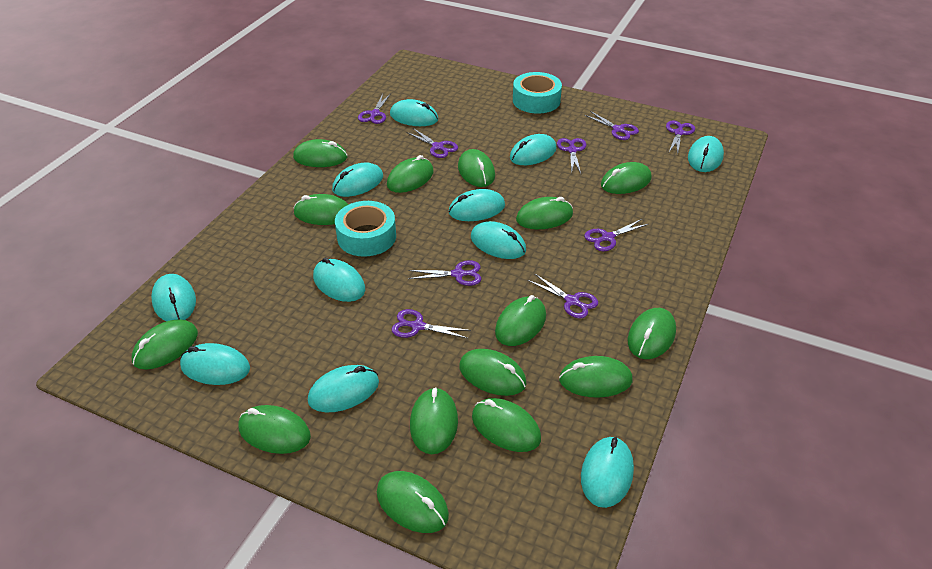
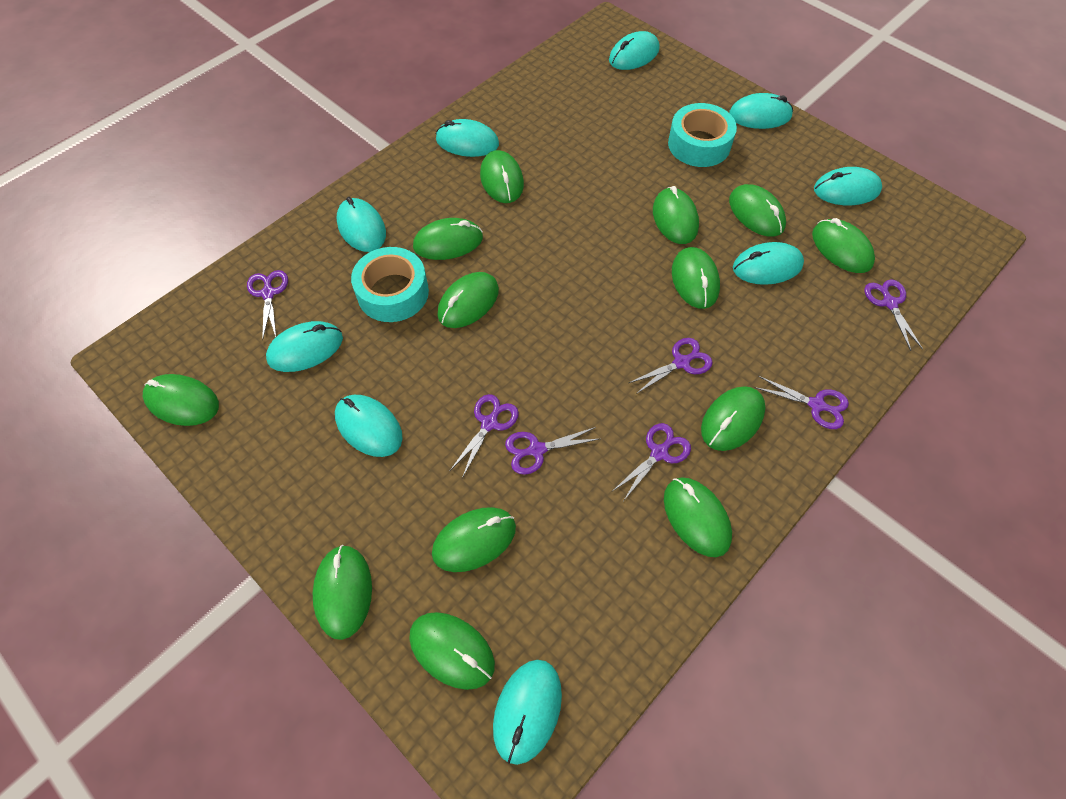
green mouse: [132,319,198,370] [239,405,311,454] [293,139,347,167] [293,194,349,225] [377,471,449,533] [387,155,434,193] [410,387,458,454] [458,149,495,187] [459,349,527,396] [472,398,541,452] [495,295,546,346] [516,197,573,229] [559,356,633,398] [601,162,652,194] [628,308,676,359] = 15 -> [143,374,219,426] [313,545,372,640] [409,612,495,690] [413,218,483,260] [432,507,516,572] [437,272,499,328] [480,150,524,203] [653,186,699,244] [664,477,732,557] [672,247,720,309] [701,386,765,451] [729,184,786,237] [812,218,875,273] = 13
purple scissors: [358,93,391,124] [391,309,471,338] [406,128,458,158] [408,260,481,286] [528,274,598,318] [557,138,587,174] [584,219,648,251] [585,111,639,140] [666,121,695,154] = 9 -> [247,270,288,340] [450,394,519,478] [505,427,599,475] [613,423,691,500] [629,338,713,394] [754,376,849,429] [864,279,923,351] = 7
turquoise mouse: [151,274,196,321] [180,343,250,385] [308,365,379,413] [313,257,365,302] [332,163,383,197] [390,99,438,126] [449,189,505,221] [471,221,526,259] [510,134,557,165] [581,436,634,508] [688,136,724,172] = 11 -> [266,321,343,372] [335,395,403,457] [336,197,386,252] [436,119,499,157] [493,660,562,765] [609,31,660,70] [729,93,793,129] [733,242,804,285] [814,167,882,205] = 9

